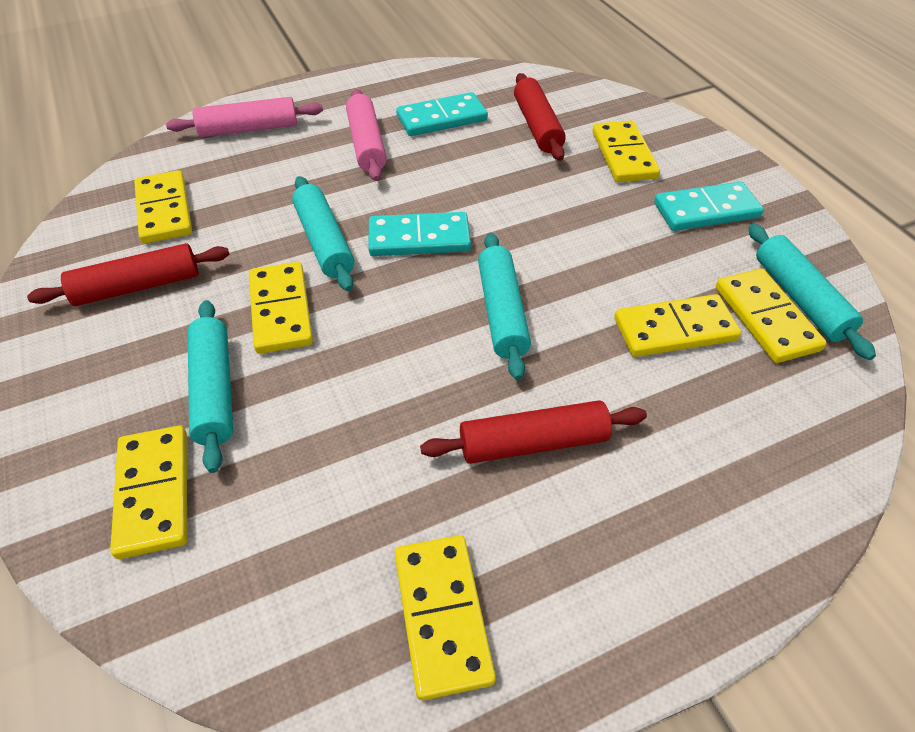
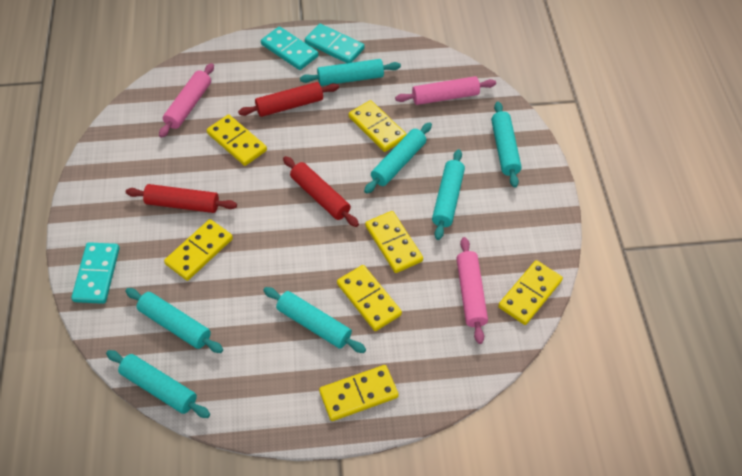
pink rolling pin: [166,97,323,137] [346,89,387,181] = 2 -> [159,63,214,138] [395,76,496,105] [456,237,488,344] = 3
turquoise rolling pin: [188,300,233,473] [292,176,354,291] [478,233,531,380] [748,224,876,360] = 4 -> [106,350,210,418] [125,288,223,353] [263,287,366,353] [300,59,401,86] [364,122,432,194] [432,149,465,240] [491,102,522,188] = 7

